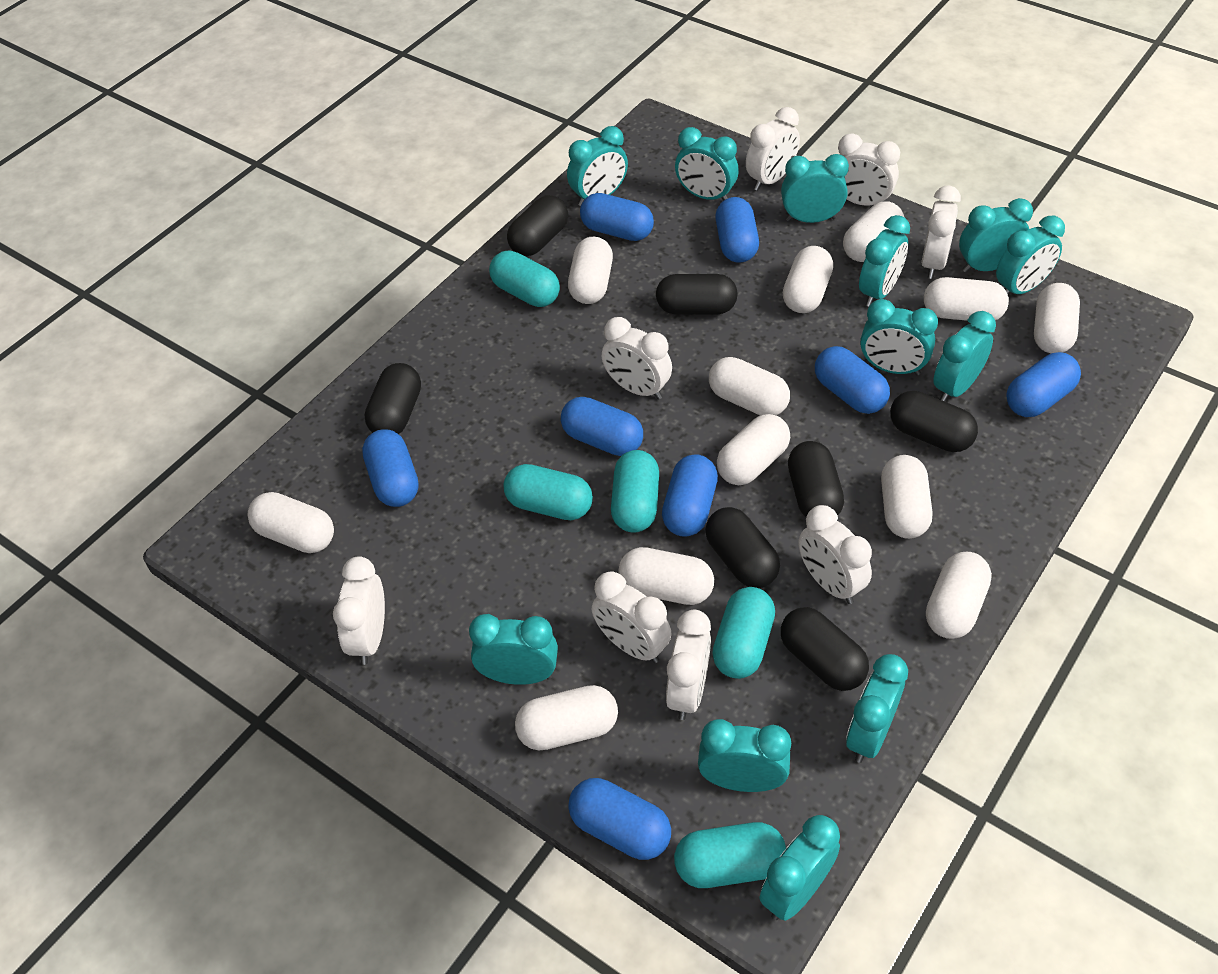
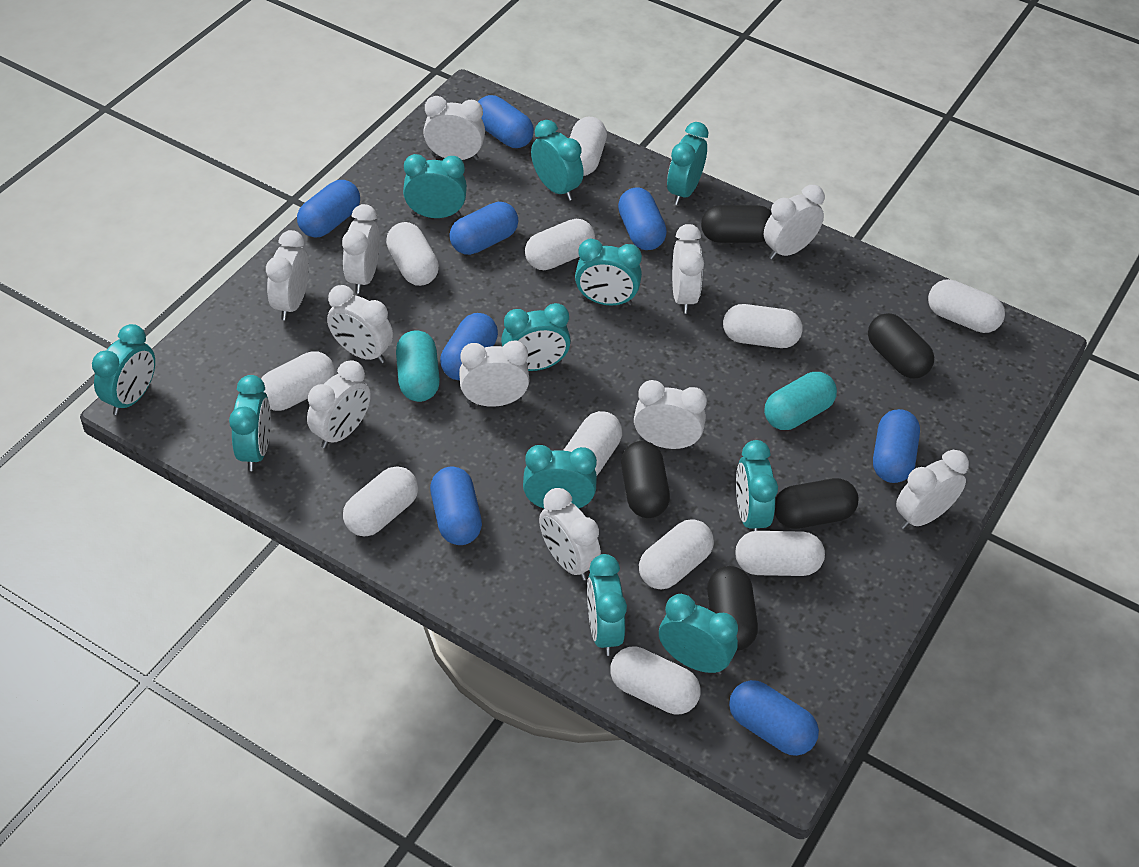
black capsule: [365,363,421,434] [507,195,568,256] [656,274,738,315] [705,507,780,588] [781,607,869,691] [788,441,844,517] [890,391,978,452] = 7 -> [621,441,670,518] [701,205,772,243] [707,566,758,651] [774,478,859,529] [868,313,934,379] = 5
turquoise capsule: [489,250,560,307] [503,464,593,520] [611,450,659,533] [674,822,786,888] [712,587,775,679] = 5 -> [396,330,440,402] [764,372,837,430] = 2
turquoise clock: [469,614,558,685] [567,126,628,206] [675,127,739,201] [698,719,791,792] [759,815,840,921] [781,154,849,223] [846,654,908,763] [859,215,910,307] [860,299,938,375] [933,311,996,402] [959,198,1033,273] [996,216,1065,295] = 12 -> [92,324,155,415] [229,375,271,471] [403,154,467,218] [501,303,571,371] [523,445,597,509] [531,120,583,201] [575,239,642,305] [587,554,627,656] [659,594,738,675] [667,122,708,205] [736,440,778,531] = 11
white capsule: [248,492,334,553] [515,685,618,750] [568,237,613,304] [618,547,714,605] [709,357,790,415] [717,414,790,485] [783,246,833,313] [843,201,905,262] [881,455,932,539] [924,277,1009,321] [926,552,992,639] [1034,283,1080,353] = 12 -> [261,351,335,411] [343,466,418,536] [386,222,439,286] [525,219,595,270] [563,411,622,475] [570,117,607,176] [610,646,701,715] [639,519,714,589] [723,304,802,348] [735,531,825,576] [928,279,1005,333] = 11
white clock: [333,556,385,665] [592,571,672,663] [602,317,672,400] [666,610,711,720] [746,107,800,191] [798,505,872,604] [838,133,900,206] [921,186,961,279] = 8 -> [266,230,309,320] [307,360,371,448] [327,285,393,363] [342,204,380,294] [423,96,485,161] [459,340,530,407] [539,488,601,581] [634,380,707,449] [672,224,704,314] [764,185,825,260] [896,450,969,529] = 11

